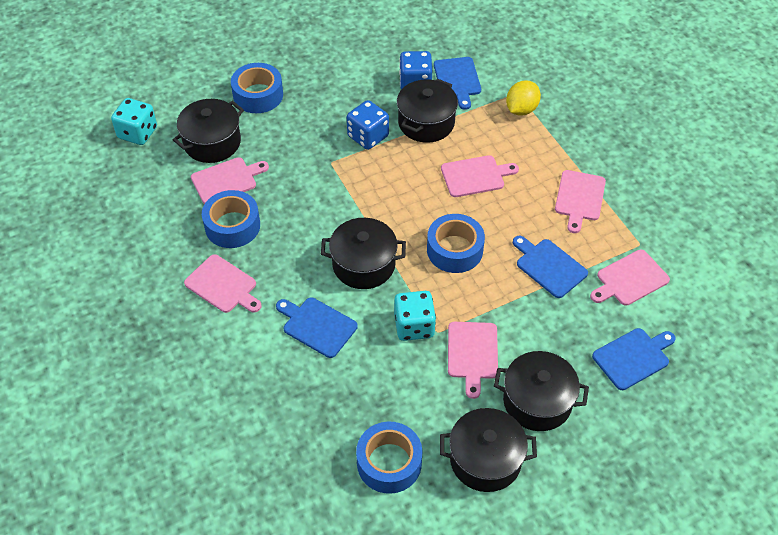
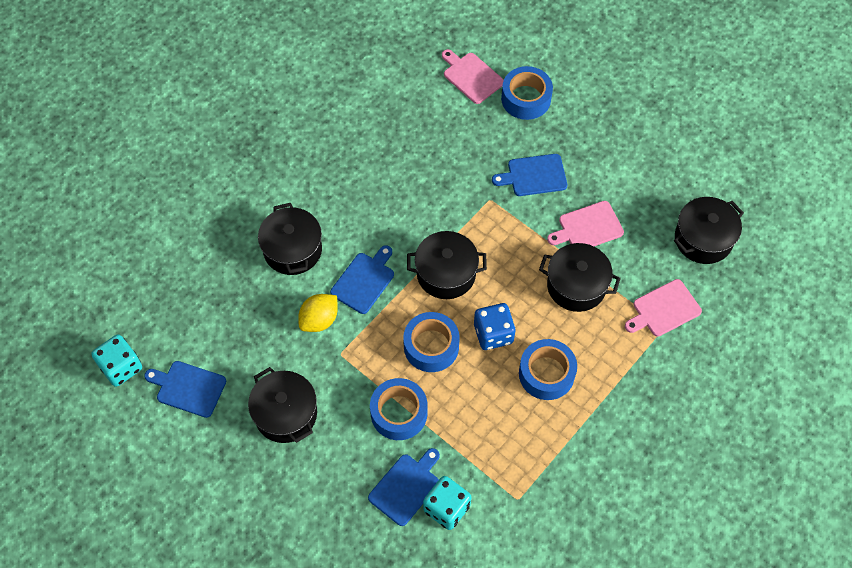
blue dice: [347,100,389,150] [399,51,432,90] = 2 -> [474,303,515,350] = 1
pink cutting board: [184,254,262,313] [191,157,269,204] [441,155,519,197] [448,322,498,399] [555,170,606,233] [590,250,670,306] = 6 -> [442,49,504,104] [547,201,624,246] [625,279,702,337] = 3

